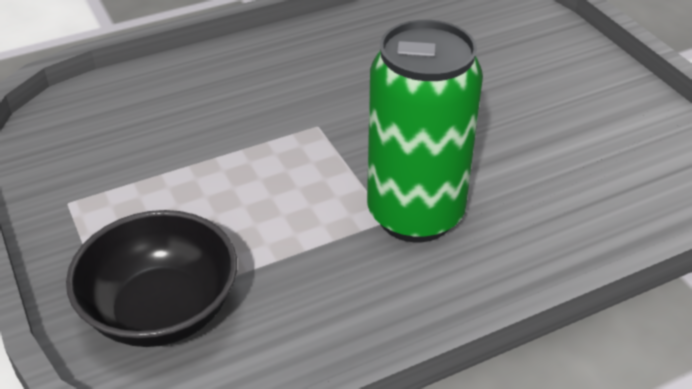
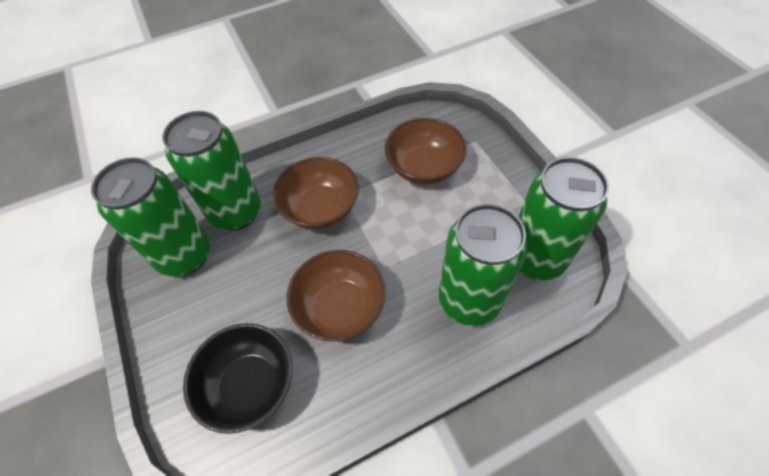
brown bowl: none = 0 -> [273,157,359,229] [287,250,386,341] [385,118,467,185] = 3
green can: [367,20,483,242] = 1 -> [91,157,211,277] [162,111,261,231] [439,204,527,326] [519,157,609,280] = 4

